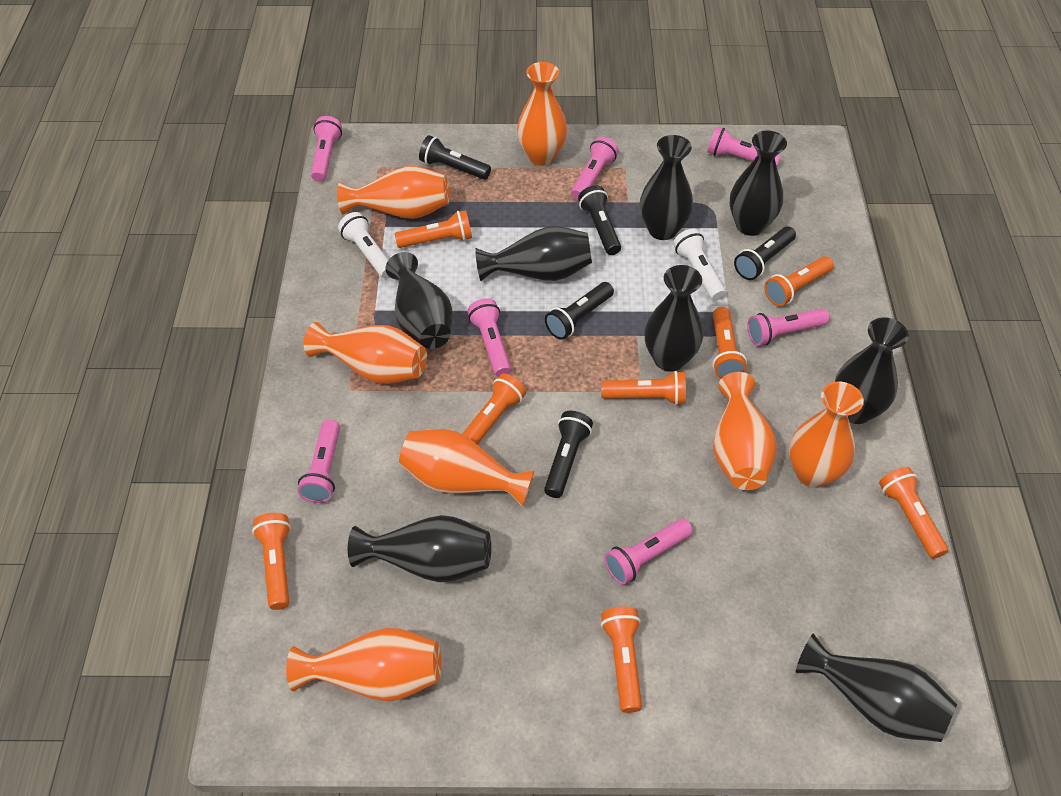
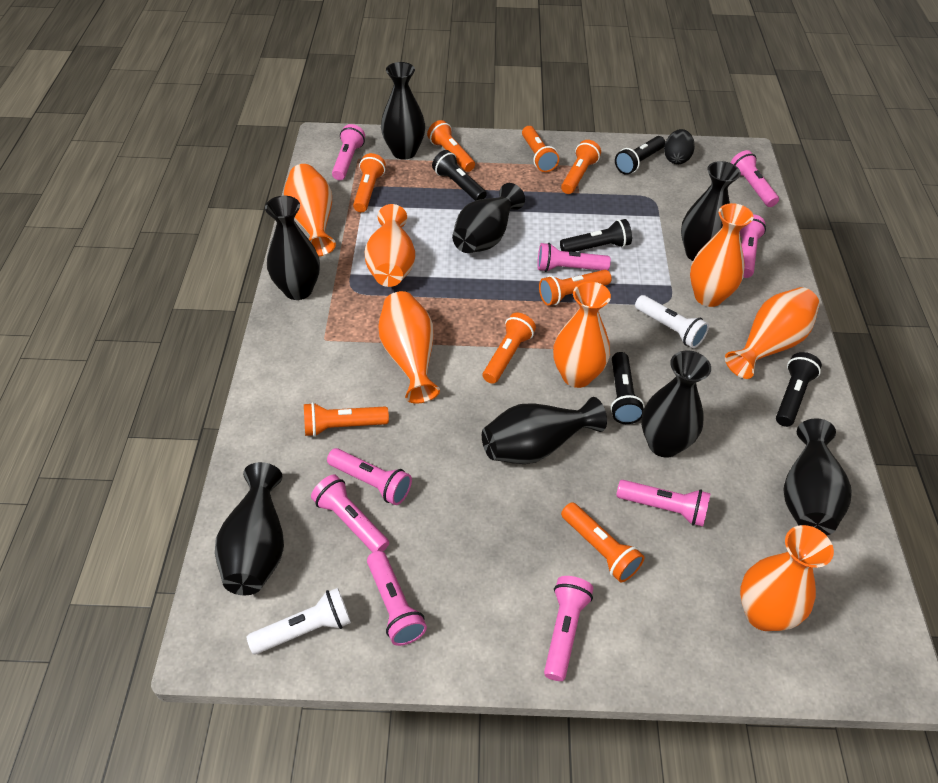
black egg: none = 0 -> [664,129,695,164] = 1
pink flashlight: [298,419,340,503] [311,116,342,182] [467,298,511,377] [571,137,618,200] [604,519,693,585] [707,127,781,166] [747,308,829,346] = 7 -> [311,474,389,552] [327,448,412,505] [332,124,365,180] [367,551,427,646] [537,243,611,272] [544,576,593,681] [616,480,710,526] [731,150,779,207] [740,215,766,278] = 9

